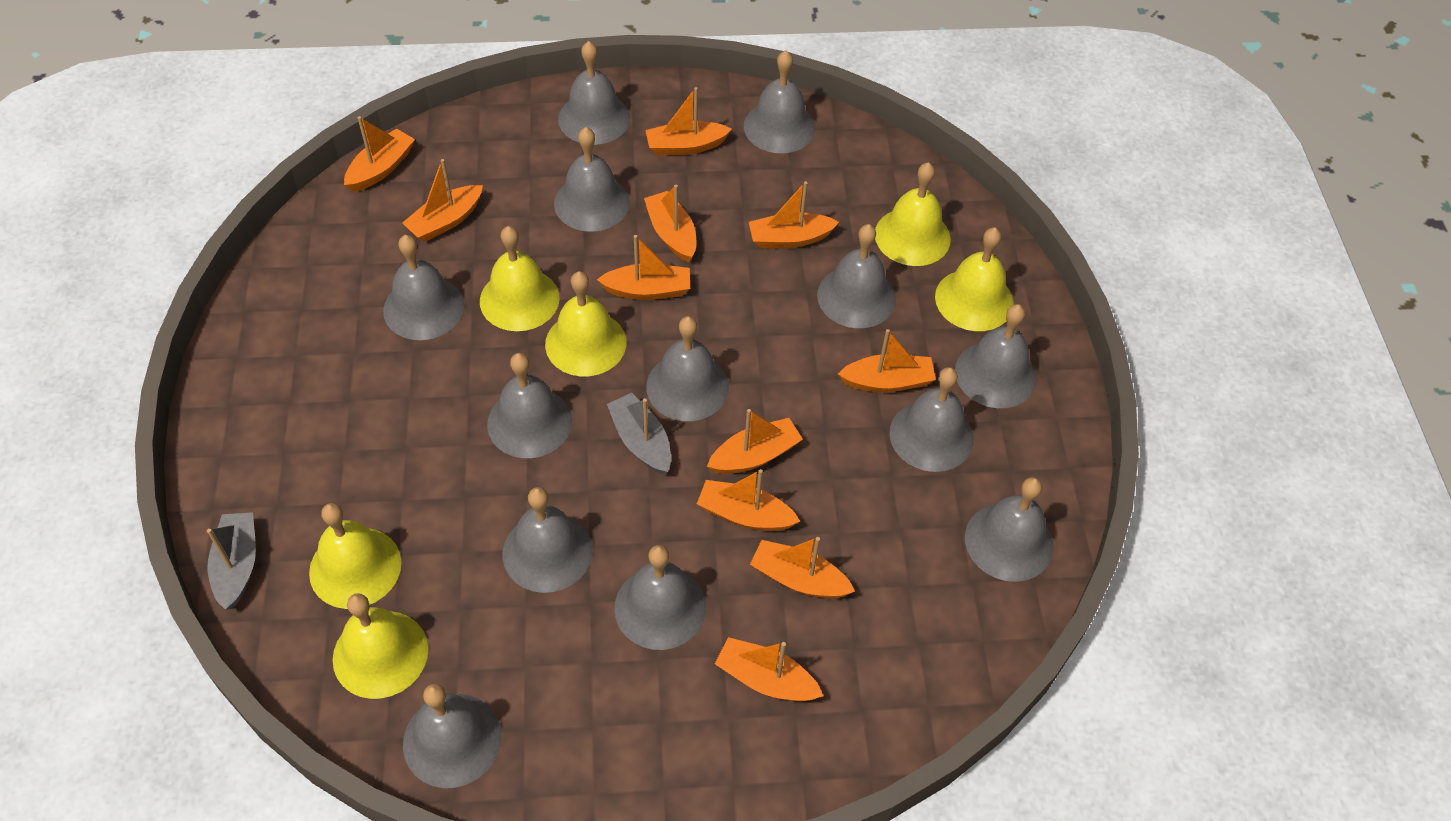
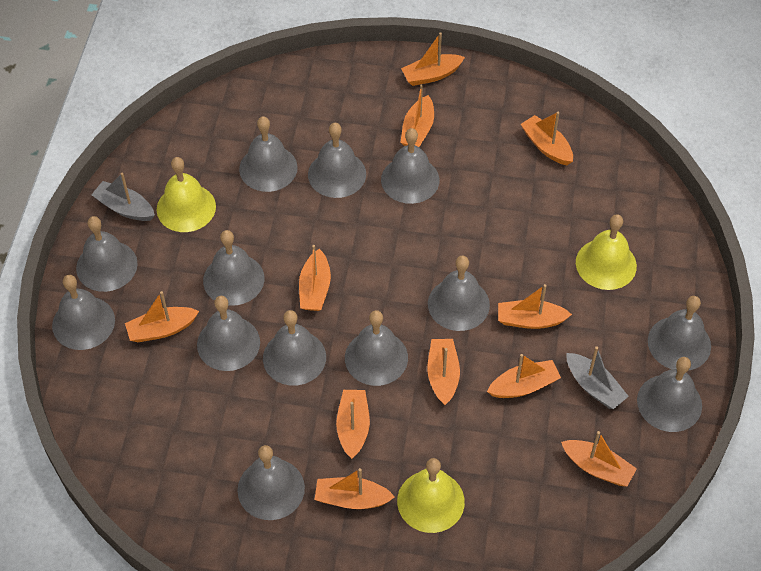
yellow bell: [309,503,402,609] [333,593,428,699] [480,226,560,331] [545,271,626,377] [875,162,951,266] [935,228,1014,331] = 6 -> [156,157,216,232] [397,458,465,533] [576,215,637,290] = 3

